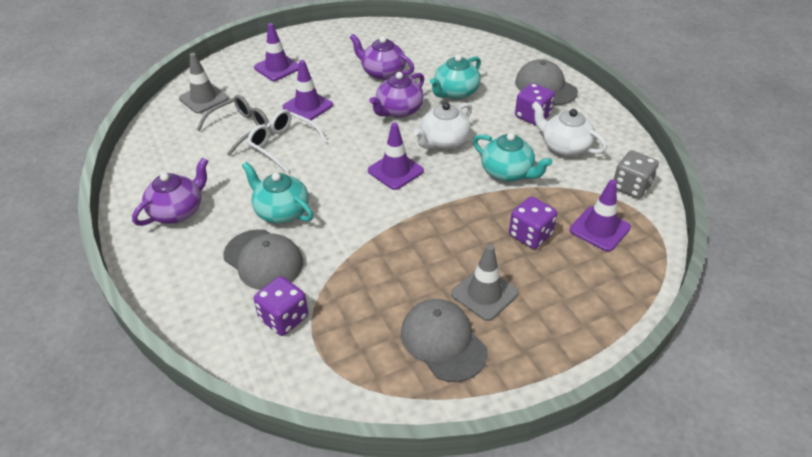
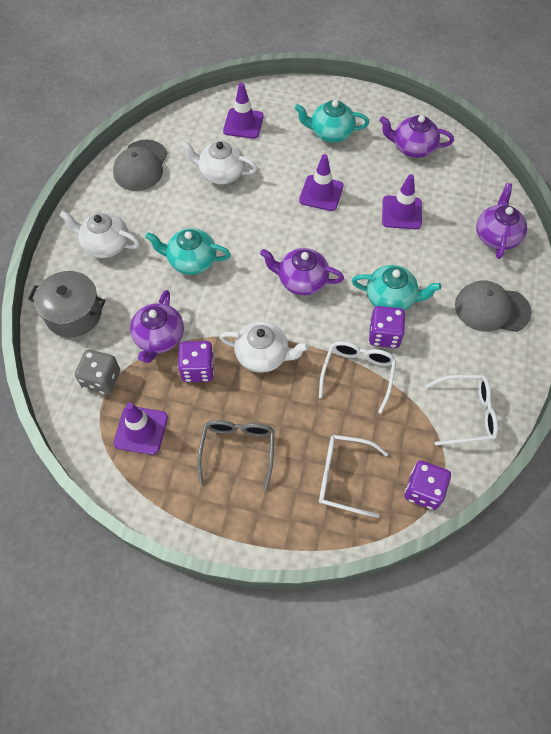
grey cap: [223,229,304,290] [401,299,488,382] [515,59,578,105] = 3 -> [113,140,168,191] [455,280,532,332] = 2
grey pot: none = 0 -> [28,271,105,338] = 1
grey traffic cone: [179,53,229,114] [451,244,519,321] = 2 -> none = 0
purple teapot: [132,158,208,226] [350,34,414,80] [369,72,424,118] = 3 -> [130,290,184,363] [260,248,344,295] [379,115,454,158] [476,183,527,259] = 4
white glasses: [247,109,328,172] = 1 -> [319,341,396,414] [319,435,388,518] [425,375,498,445] = 3
white teapot: [414,102,472,150] [532,101,607,157] = 2 -> [59,210,140,258] [181,141,257,184] [219,321,309,373] = 3

